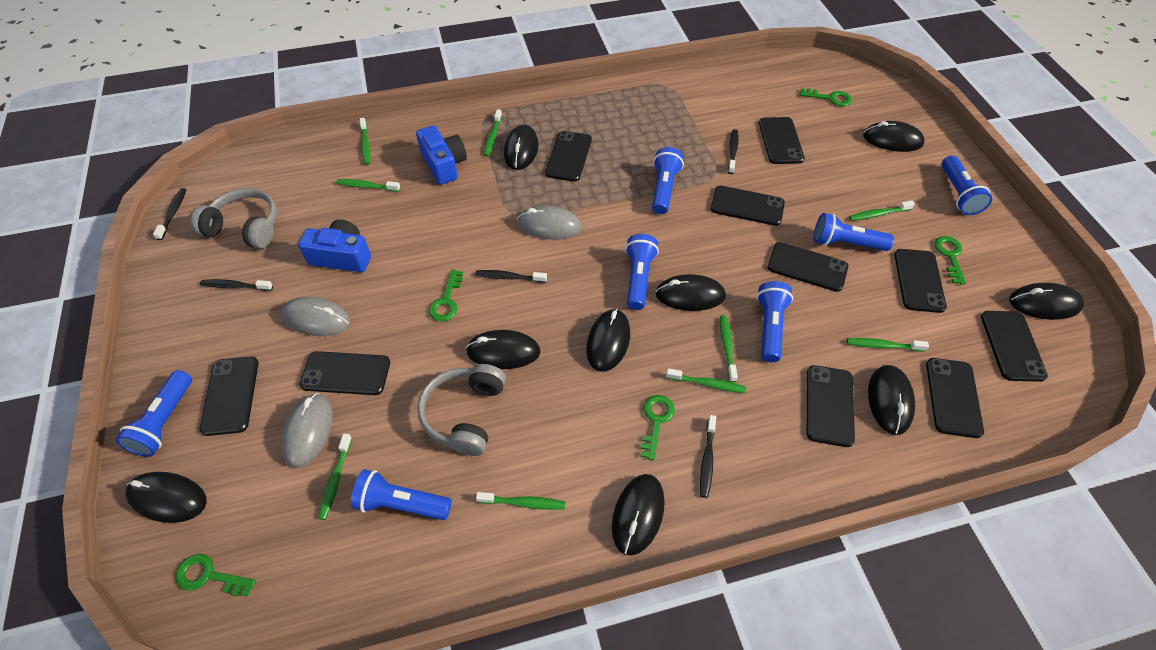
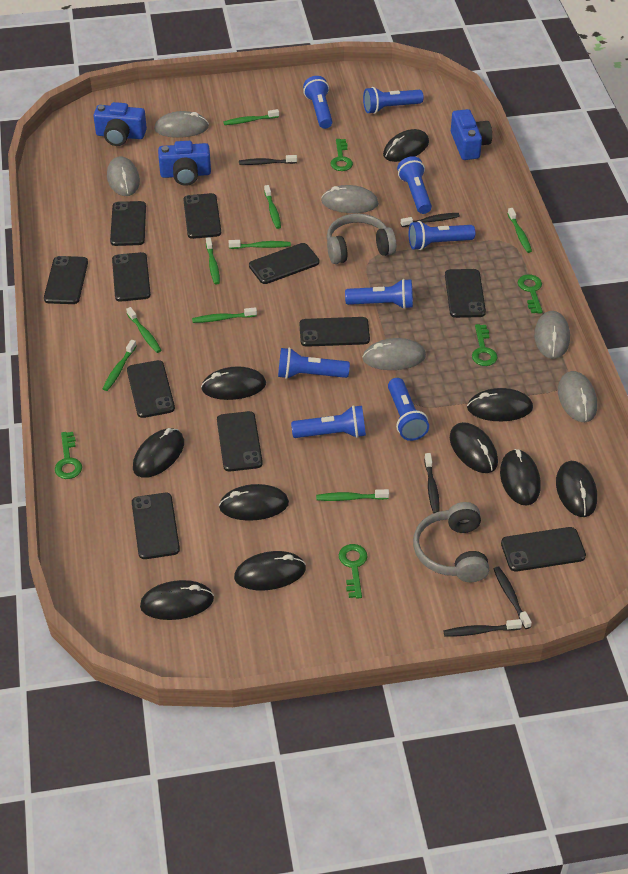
black mouse: [125,472,207,523] [466,330,541,369] [504,125,539,170] [586,309,630,372] [612,474,665,556] [655,274,726,311] [863,121,925,152] [868,365,915,435] [1009,283,1084,320] = 9 -> [133,428,184,478] [140,580,214,620] [201,366,266,400] [219,484,289,521] [234,551,306,590] [383,129,429,162] [450,422,498,473] [467,388,533,421] [500,449,541,505] [556,461,597,517] = 10
black phone: [199,356,258,436] [299,351,390,395] [545,131,592,182] [711,186,785,226] [759,117,805,164] [768,242,848,292] [807,365,855,447] [894,249,947,313] [926,358,984,438] [981,311,1048,382] = 10 -> [44,256,88,304] [110,201,146,246] [112,252,151,302] [127,360,175,418] [132,493,180,559] [183,193,221,239] [217,411,263,471] [249,243,319,284] [300,317,370,347] [445,269,486,318] [501,527,586,572] = 11
blue camera: [298,219,371,272] [416,125,467,185] = 2 -> [93,102,147,146] [158,141,211,186] [451,109,492,160] = 3
blue flashlight: [115,370,192,457] [351,469,452,520] [625,234,659,310] [652,147,684,214] [757,281,793,362] [814,213,894,251] [941,155,992,215] = 7 -> [278,348,350,379] [291,405,366,438] [303,76,332,129] [345,279,413,309] [363,87,424,114] [388,378,429,441] [397,156,432,214] [409,221,475,250] = 8
grey mouse: [281,297,351,336] [281,393,333,468] [517,205,582,240] = 3 -> [107,156,140,196] [154,111,209,138] [321,185,379,213] [362,338,426,370] [534,311,570,359] [558,371,597,422] = 6

